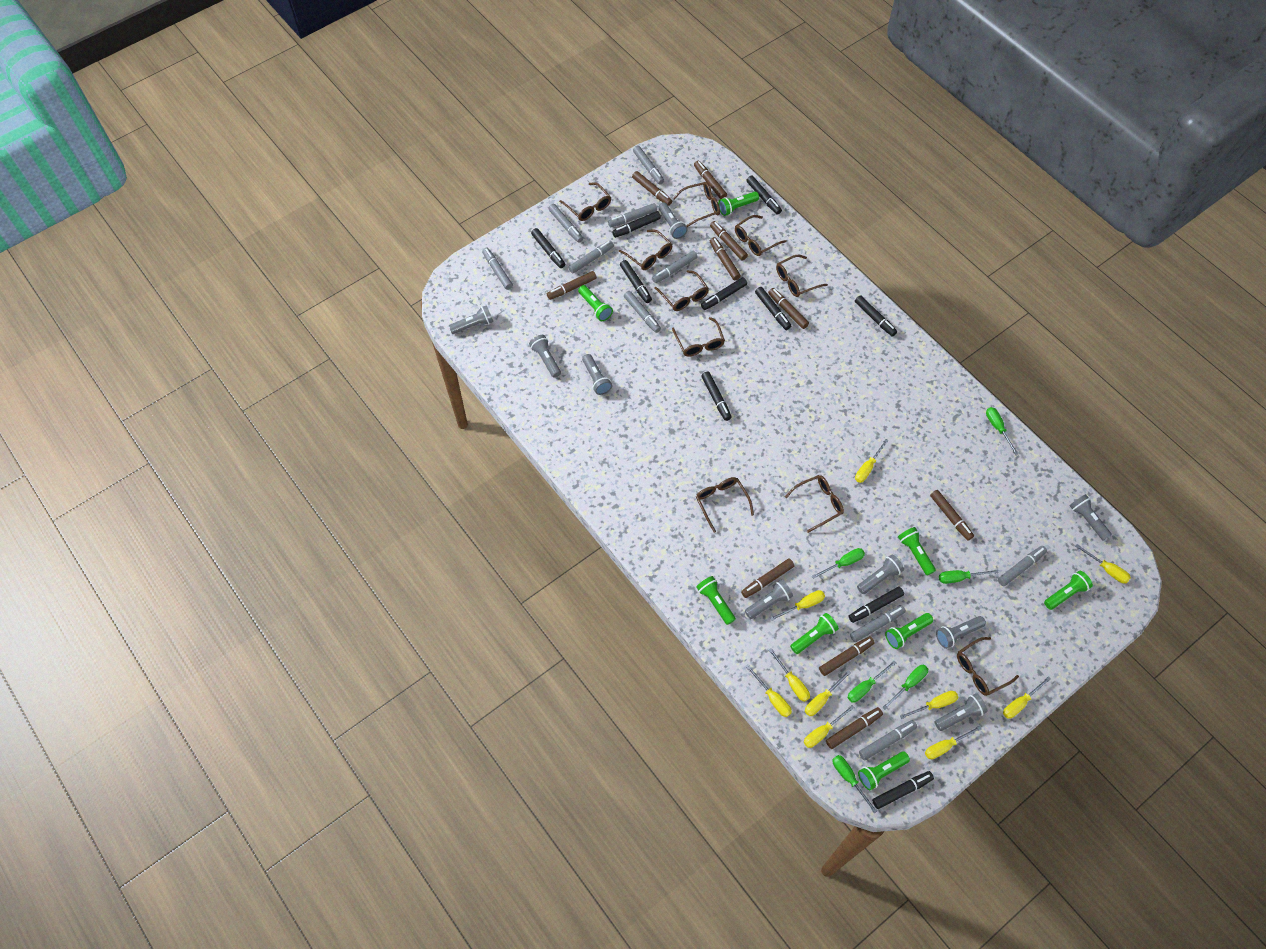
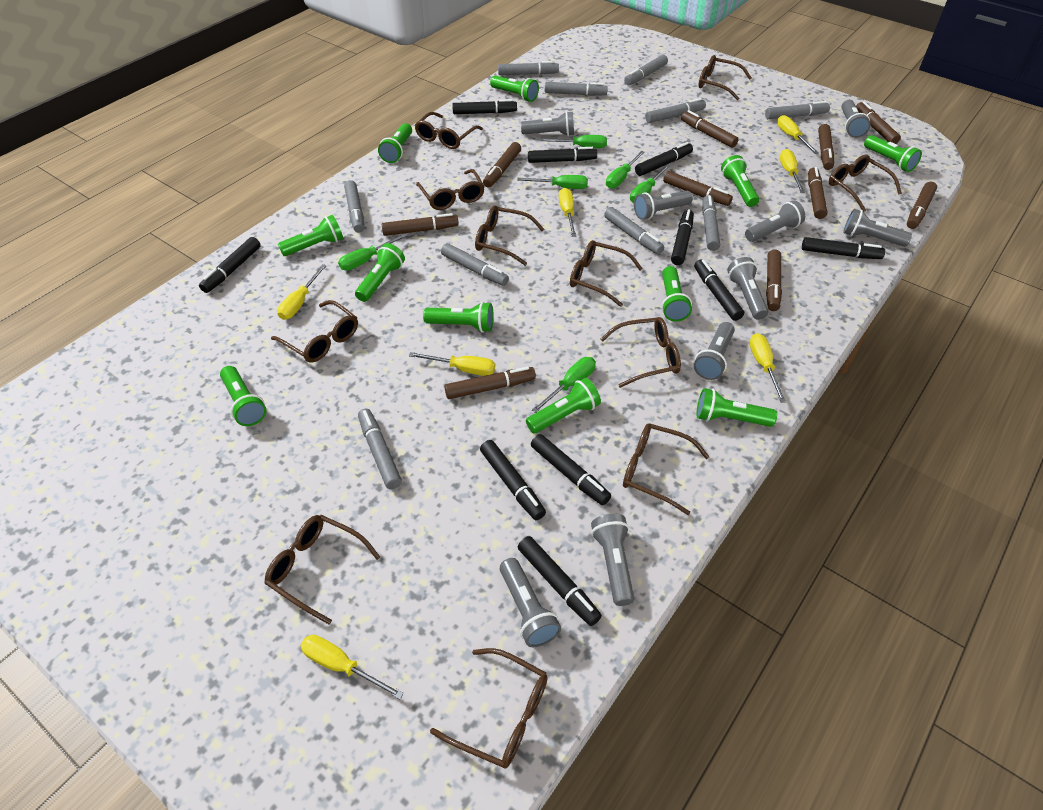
brown glasses: [559,182,611,221] [619,229,672,270] [654,270,709,311] [672,317,725,357] [673,182,720,227] [696,477,754,533] [735,215,787,256] [776,255,828,297] [785,475,844,533] [957,637,1019,696] = 10 -> [264,515,380,624] [271,300,358,362] [414,112,483,149] [416,169,485,210] [430,648,548,769] [475,205,544,266] [570,240,643,307] [601,317,681,388] [623,423,710,515] [698,55,752,101] [829,154,902,212] = 11
green flashlight: [578,285,613,321] [696,576,736,625] [718,192,759,216] [790,613,839,654] [858,751,910,790] [885,613,933,649] [898,527,936,575] [1044,571,1093,610] = 8 -> [220,366,266,426] [278,215,343,256] [355,243,405,302] [378,123,412,163] [423,302,494,332] [490,76,539,102] [526,378,601,433] [662,266,692,322] [696,388,777,427] [721,155,759,207] [864,135,922,172] = 11
yellow screwdriver: [747,666,792,717] [769,648,810,702] [770,590,825,621] [804,705,855,748] [805,670,851,716] [855,439,889,483] [900,691,958,719] [925,725,982,759] [1003,677,1051,719] [1075,544,1131,583] = 10 -> [277,264,327,320] [301,635,404,699] [409,352,495,376] [559,188,577,237] [749,333,786,403] [777,115,819,154] [780,149,805,193] = 7

